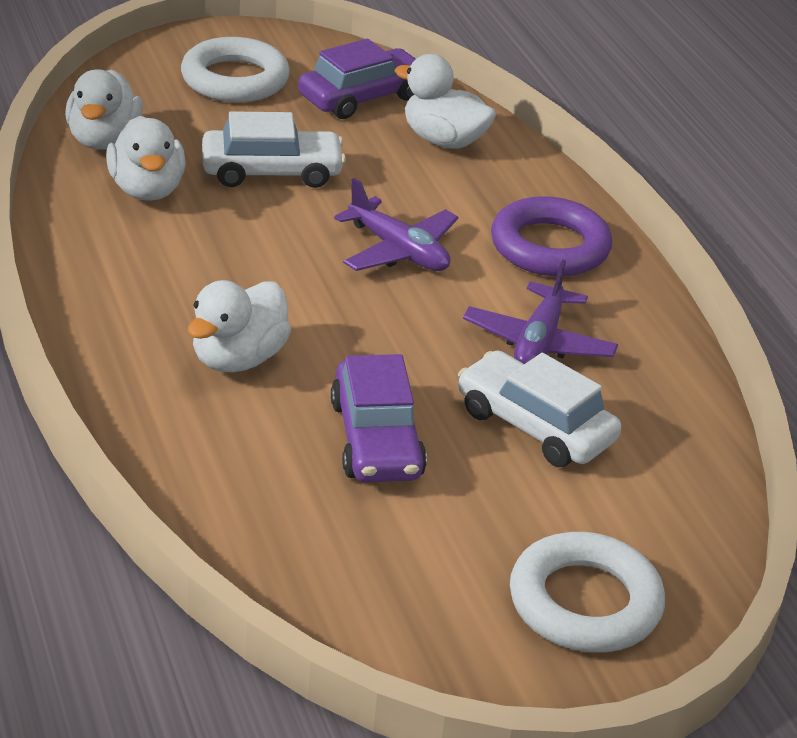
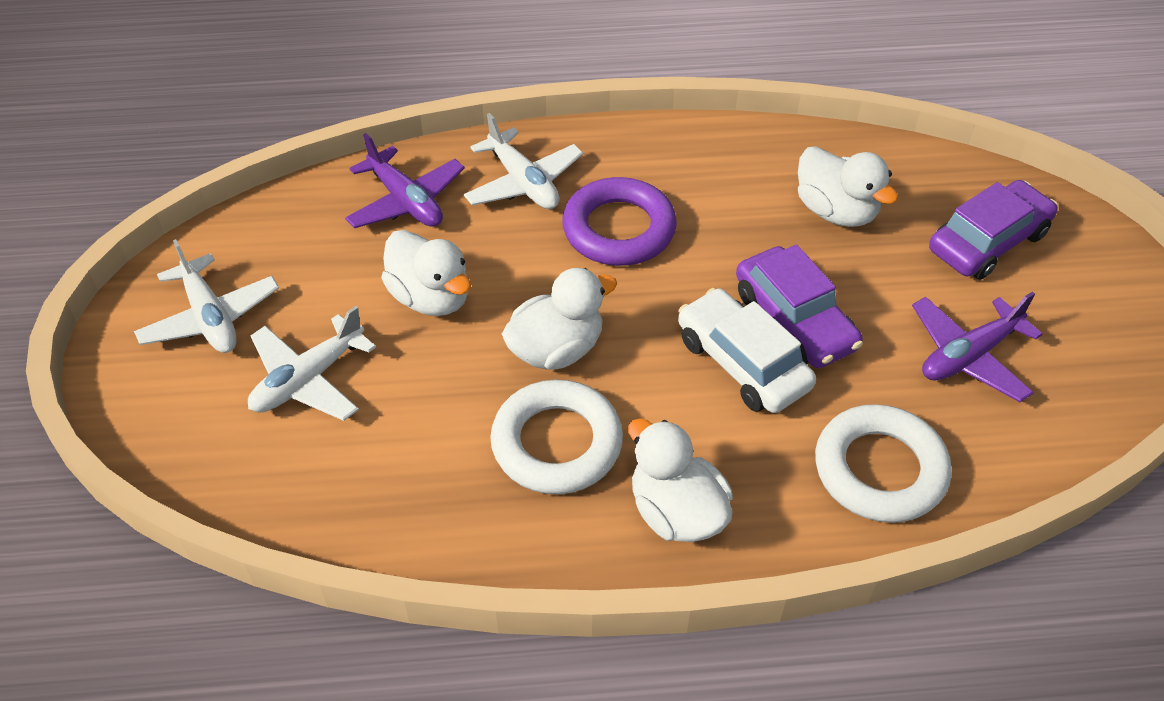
white car: [202,111,346,188] [458,350,621,467] = 2 -> [678,288,816,413] = 1
white plane: none = 0 -> [134,239,279,353] [248,306,376,421] [464,113,583,209] = 3

